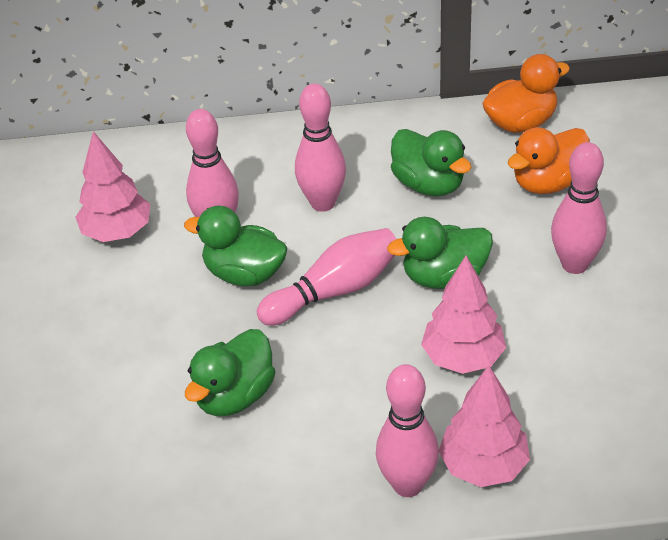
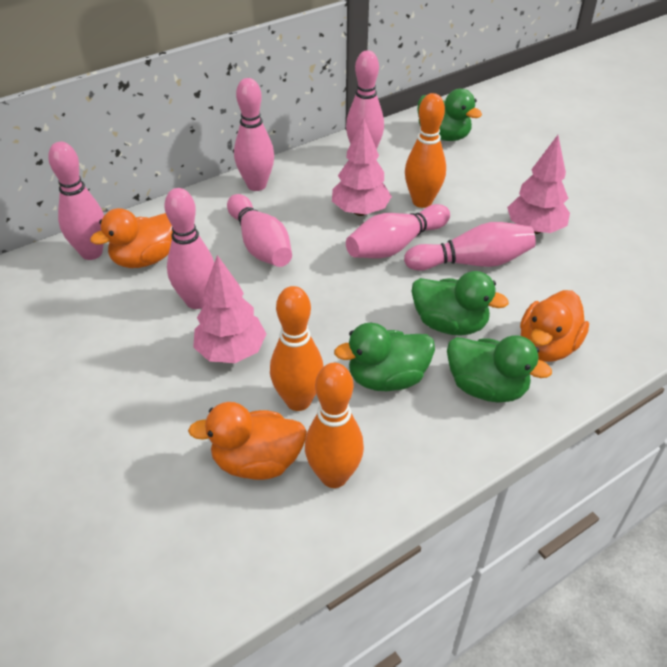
orange bowling pin: none = 0 -> [270,286,324,411] [305,363,364,488] [405,93,446,208] = 3
orange duck: [482,54,570,133] [508,127,590,194] = 2 -> [90,208,173,268] [188,402,307,480] [520,290,589,362] = 3
pink bowling pin: [186,109,239,217] [257,228,396,326] [295,83,346,212] [376,364,439,497] [551,142,607,274] = 5 -> [48,142,104,260] [164,188,214,309] [227,194,292,267] [234,78,274,191] [346,50,384,149] [346,204,450,258] [404,222,536,271] = 7

